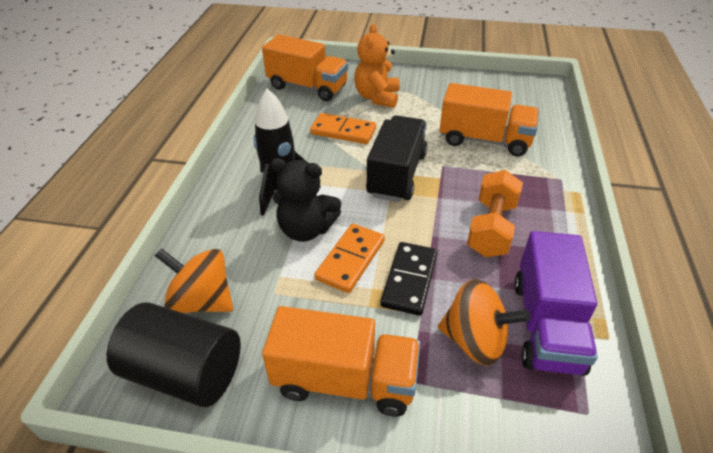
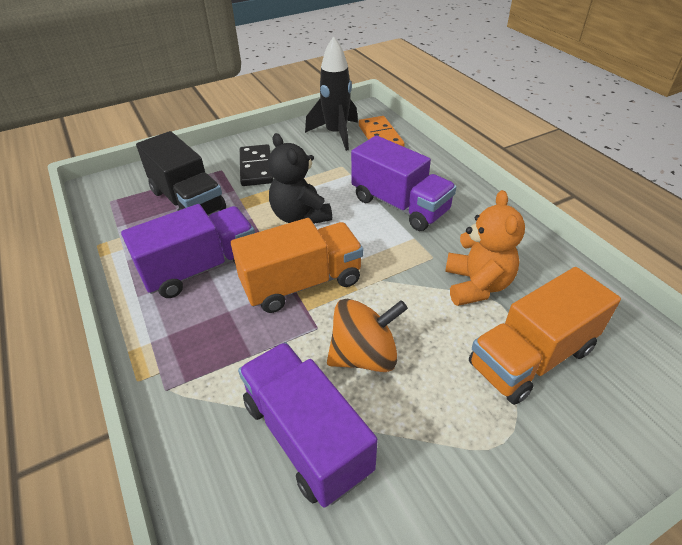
black cylinder: [107,303,241,407] = 1 -> none = 0
orange domino: [310,113,376,144] [314,224,385,293] = 2 -> [359,116,405,147] = 1
orange dumbbell: [467,170,523,257] = 1 -> none = 0
orange spinning top: [155,248,233,313] [438,279,530,366] = 2 -> [327,299,408,372] = 1
orange truck: [262,35,348,101] [262,306,420,417] [440,83,539,156] = 3 -> [231,218,363,313] [469,267,621,405] = 2
purple truck: [514,231,598,376] = 1 -> [121,204,255,298] [238,342,378,508] [351,135,457,231] = 3

